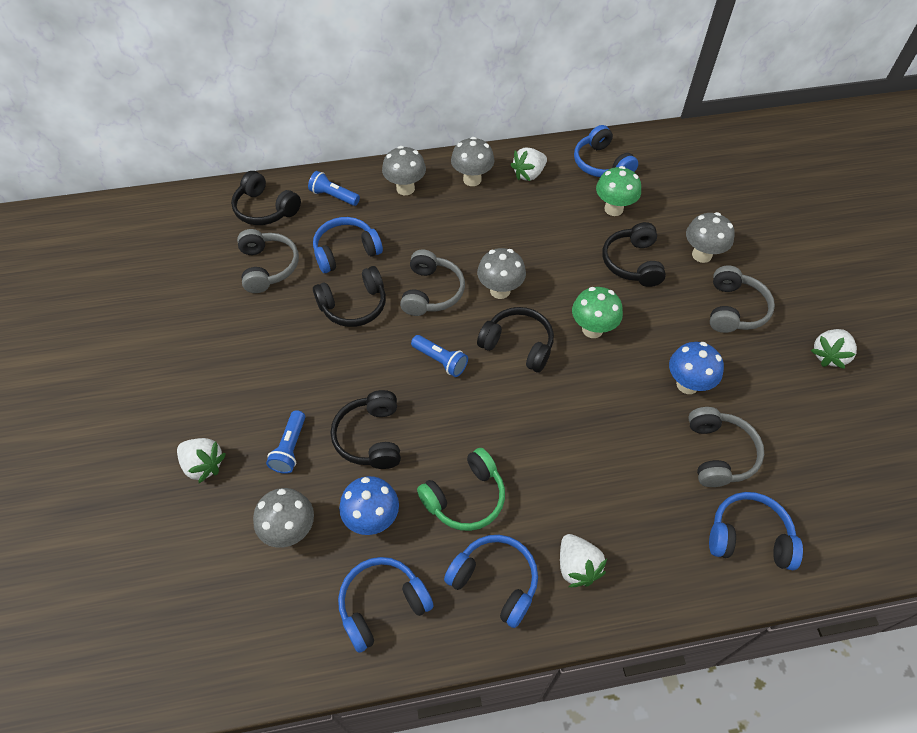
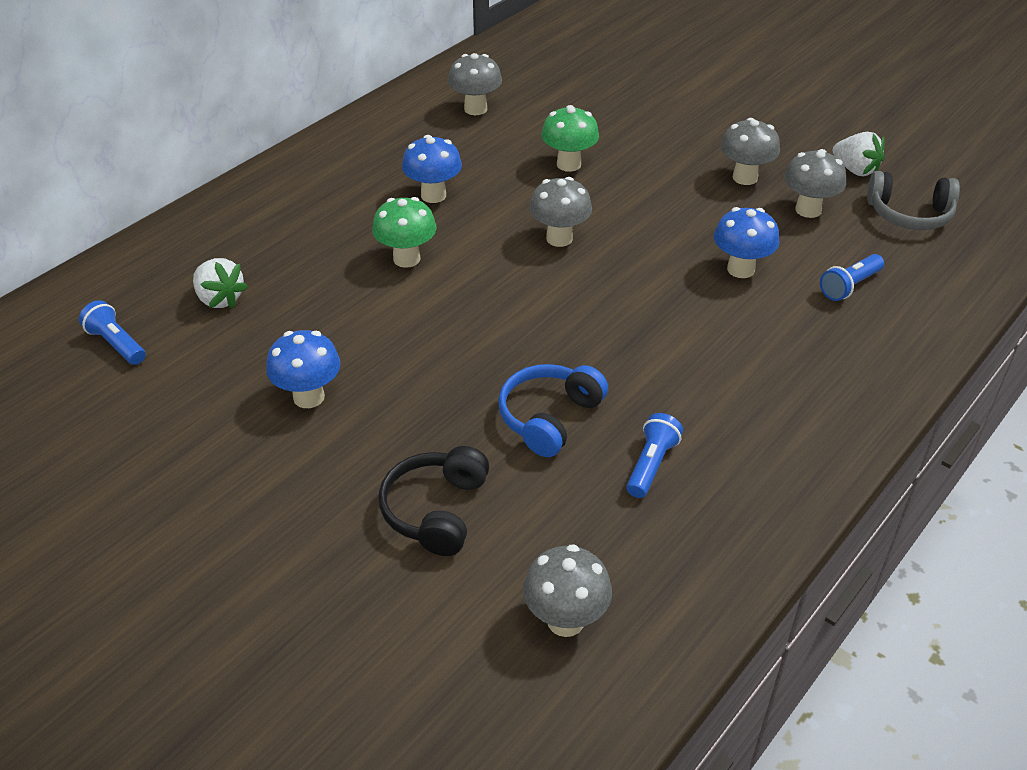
black headphones: [231,171,301,225] [313,266,386,327] [331,390,401,469] [477,307,554,372] [602,222,666,287] = 5 -> [378,446,489,556] = 1
blue headphones: [313,217,383,273] [338,557,434,653] [444,535,538,628] [574,125,638,177] [709,492,803,570] = 5 -> [498,364,608,457] = 1
blue mushroom: [339,476,399,535] [669,342,724,394] = 2 -> [266,330,341,408] [402,135,462,203] [714,207,779,278] = 3
green headphones: [417,448,505,531] = 1 -> none = 0
grey headphones: [237,229,299,293] [400,249,465,316] [688,407,764,487] [710,265,775,333] = 4 -> [867,171,960,230] = 1
white strawberry: [177,438,226,483] [511,147,547,181] [560,534,607,587] [811,329,857,369] = 4 -> [193,258,248,309] [833,132,885,176] = 2

